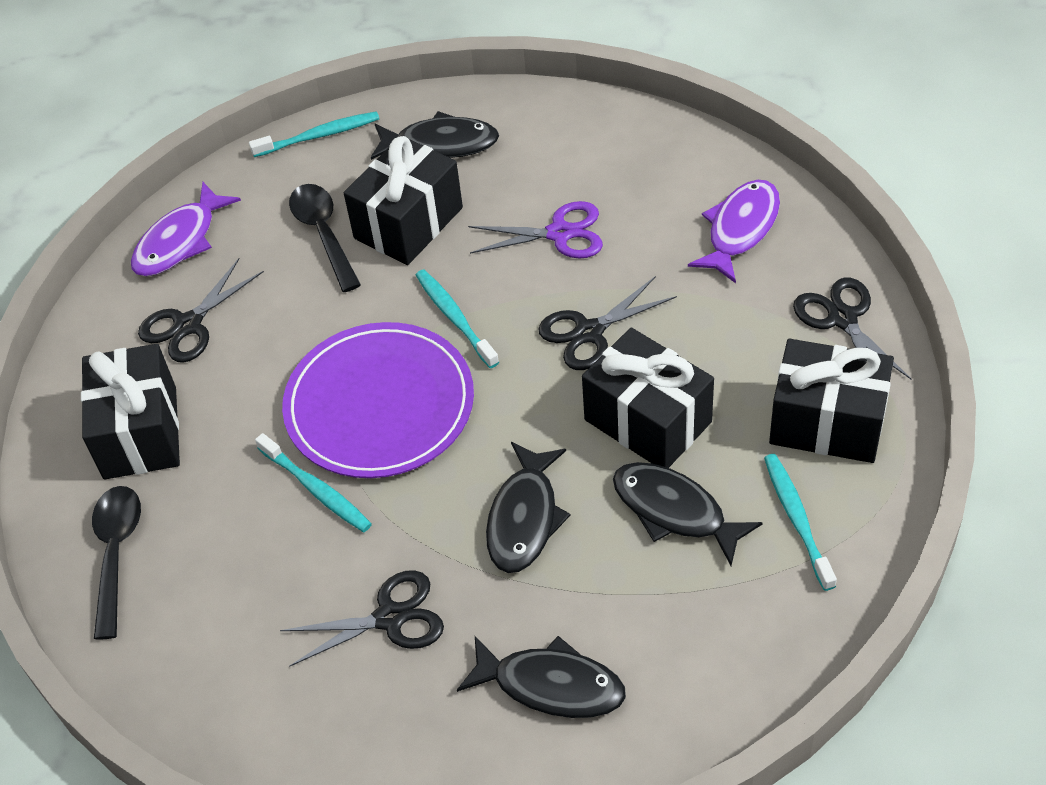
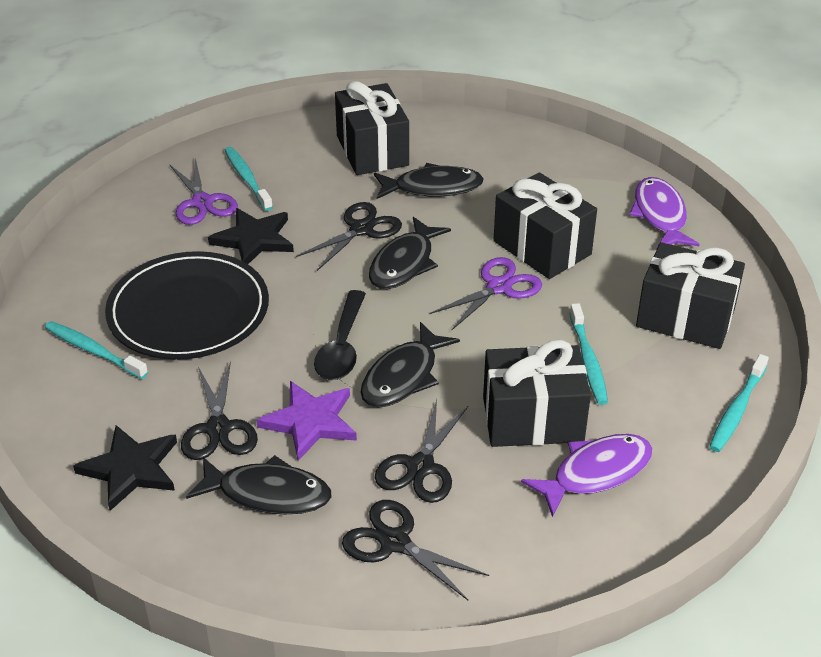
black plate: none = 0 -> [105,251,269,360] = 1
black spoon: [92,486,141,639] [289,184,361,292] = 2 -> [314,290,366,380] = 1
black star: none = 0 -> [73,425,177,511] [208,208,294,264] = 2
purple plate: [282,322,474,478] = 1 -> none = 0
purple scissors: [468,201,603,259] = 1 -> [169,158,238,225] [430,257,542,331] = 2
purple star: none = 0 -> [257,381,357,461] = 1

